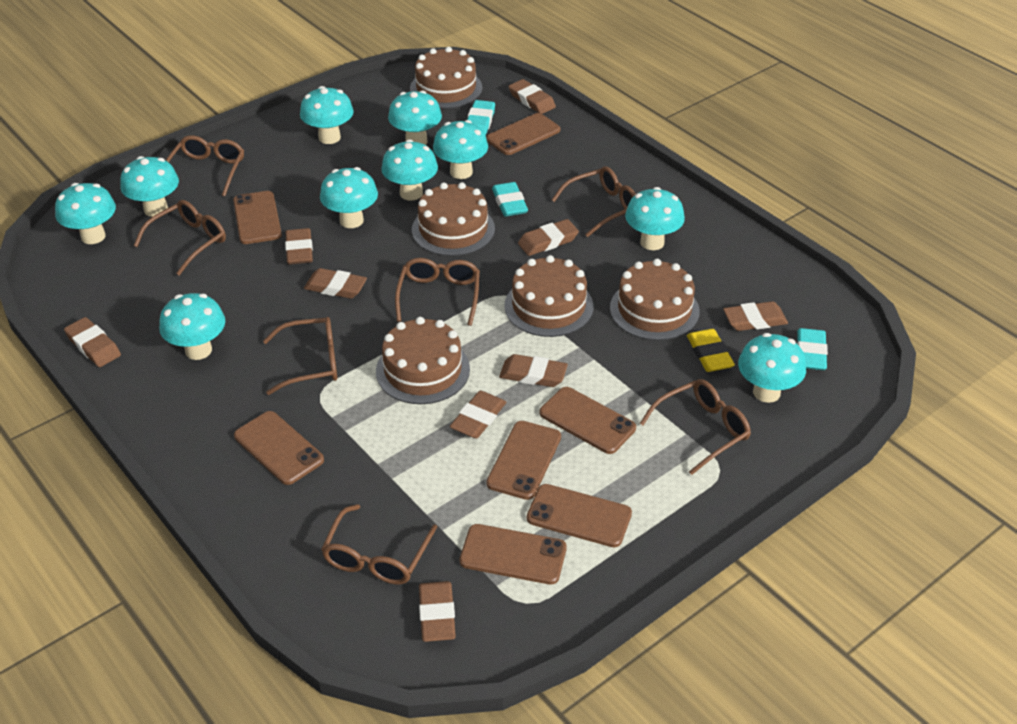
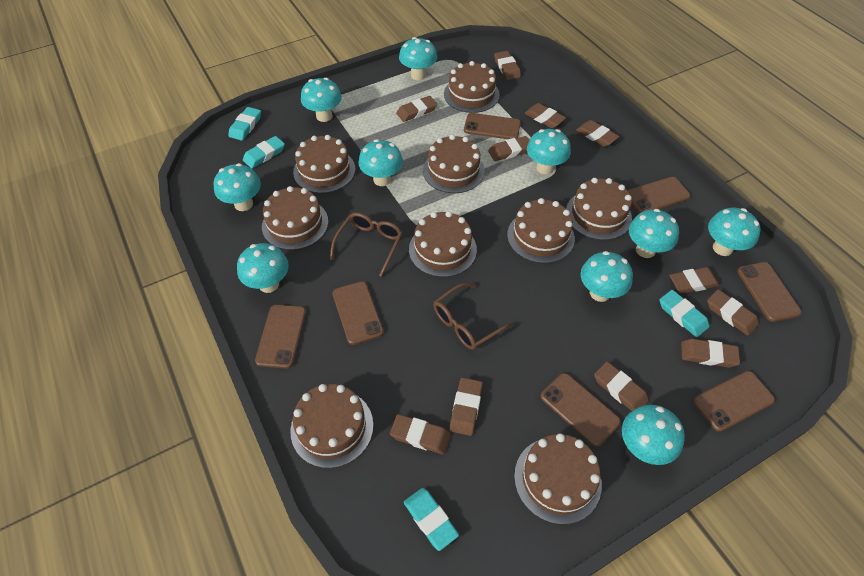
brown cake: [376,317,470,404] [410,47,482,109] [412,182,495,256] [504,255,593,337] [610,259,700,341] = 5 -> [262,186,328,250] [290,384,373,468] [293,135,355,193] [409,211,477,277] [423,134,485,193] [444,61,500,113] [507,198,575,263] [514,433,602,524] [566,178,632,240] = 9
brown eraser: [64,317,121,367] [285,228,313,265] [304,268,367,299] [419,581,456,642] [450,391,506,438] [499,354,568,387] [509,79,556,114] [518,219,579,256] [723,301,788,331] = 9 -> [390,414,451,455] [396,96,437,122] [450,377,483,436] [488,136,529,161] [494,51,521,80] [524,103,566,128] [576,120,619,147] [594,361,649,411] [669,267,720,293] [681,339,740,367] [707,289,759,336] = 11
brown glasses: [134,200,226,276] [166,135,244,197] [263,317,337,395] [321,504,437,584] [395,258,480,326] [552,166,636,237] [640,379,751,475] = 7 -> [330,213,402,277] [433,283,514,350] = 2
turquoise eraser: [467,100,495,136] [492,182,528,217] [797,328,828,370] = 3 -> [228,107,261,141] [243,136,285,168] [404,488,459,551] [660,290,709,337] = 4
yellow eraser: [687,329,735,372] = 1 -> none = 0

